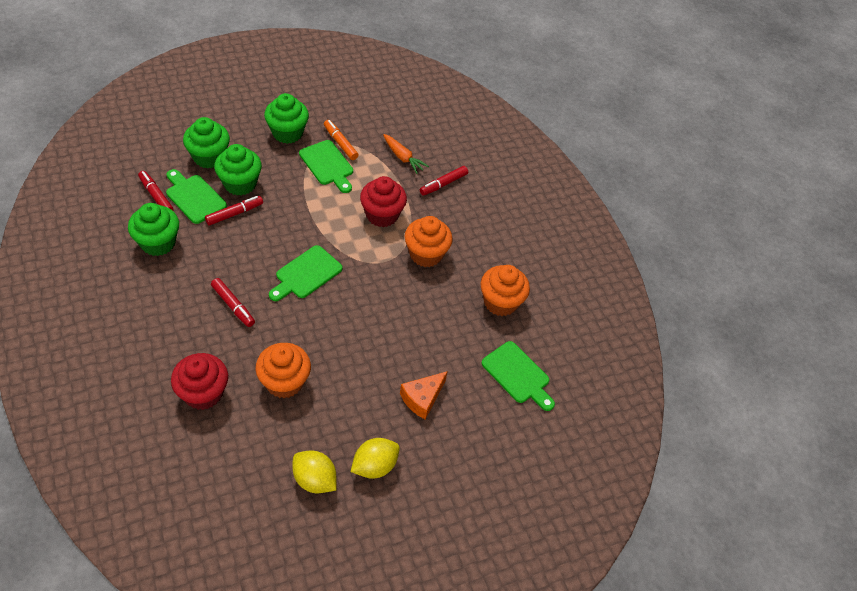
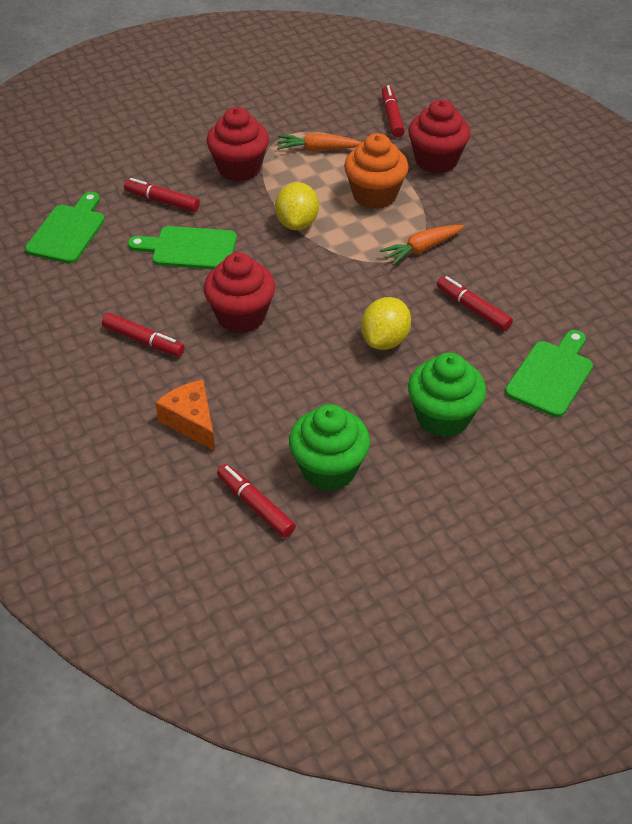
green cupcake: [128,203,179,256] [183,117,230,169] [214,144,262,196] [264,93,309,144] = 4 -> [289,404,370,491] [408,353,486,437] = 2
green cutting board: [166,169,227,224] [269,245,342,301] [299,140,353,193] [481,341,555,411] = 4 -> [25,192,105,264] [128,226,237,270] [505,330,593,417] = 3
orange carrot: [383,134,429,174] = 1 -> [277,133,362,151] [379,225,464,265] = 2
orange cupcake: [255,343,311,399] [405,216,453,267] [480,265,530,316] = 3 -> [344,133,409,209] = 1
orange marker: [324,120,359,160] = 1 -> none = 0
red cupcake: [171,353,228,410] [360,176,407,227] = 2 -> [204,252,275,333] [207,107,269,182] [408,99,471,174] = 3
red marker: [138,171,174,211] [205,196,263,226] [211,278,255,327] [420,166,468,196] = 4 -> [102,313,185,357] [124,178,200,212] [217,464,296,538] [382,85,405,137] [437,276,513,331] = 5

